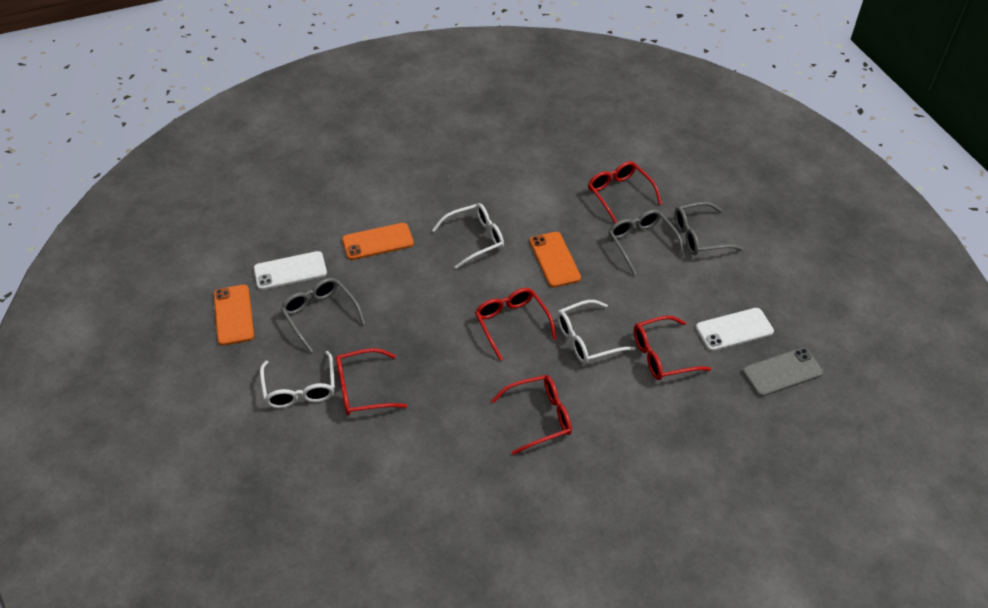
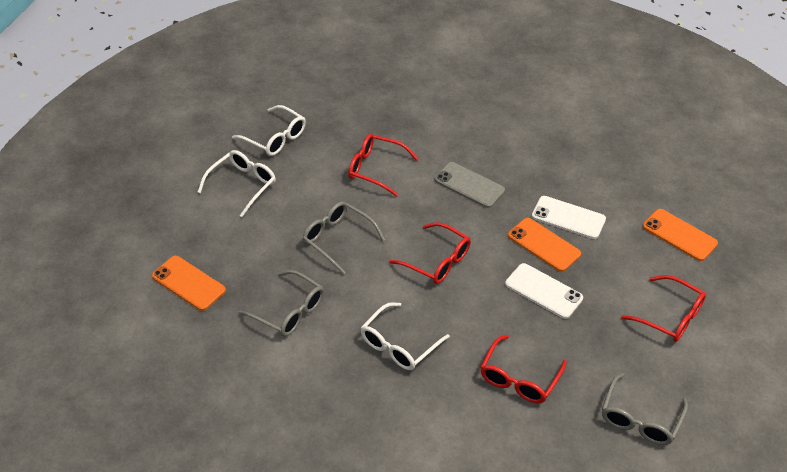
red glasses: [336,348,407,415] [475,288,557,360] [491,375,572,455] [588,161,662,223] [634,316,712,380] = 5 -> [348,134,418,196] [389,222,471,284] [480,335,567,403] [621,275,706,342] = 4

